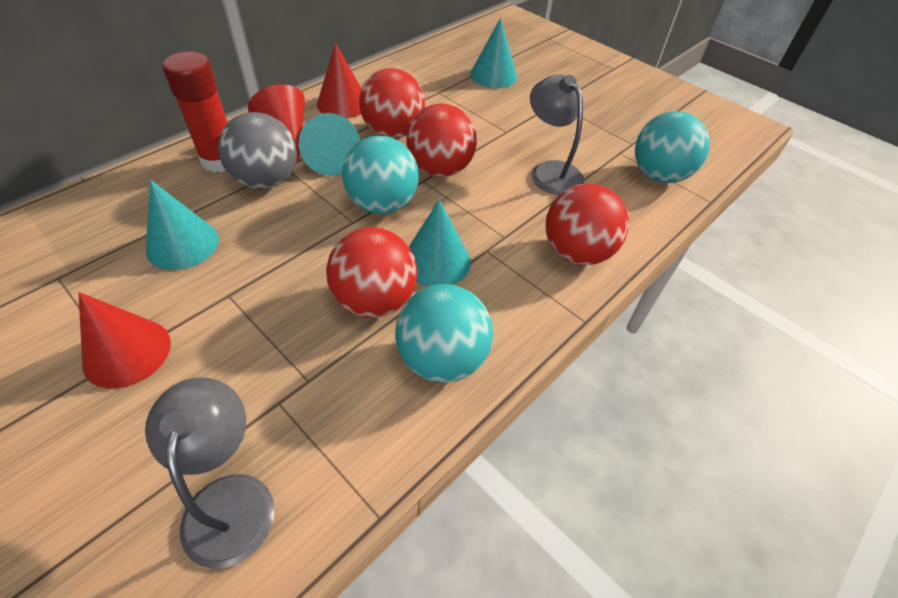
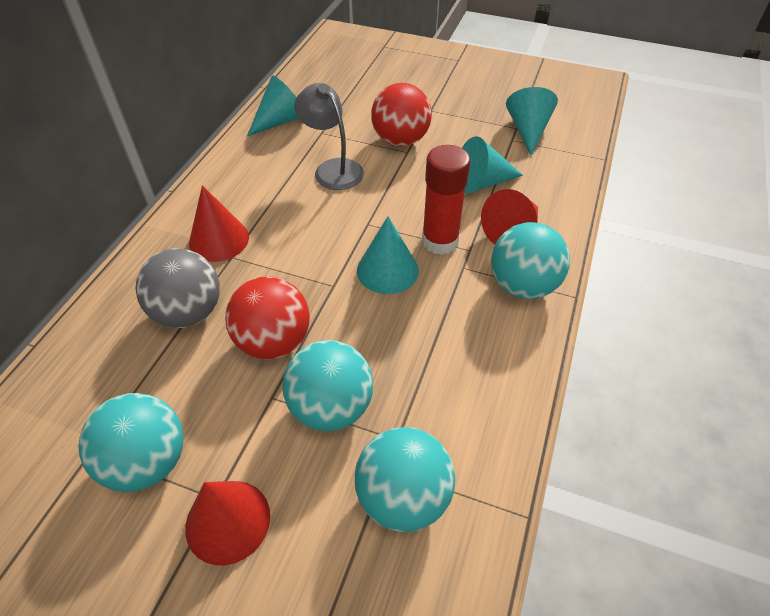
grey lamp: [145,377,275,569] [530,74,584,195] = 2 -> [294,83,364,190] = 1
red ball: [326,227,417,318] [359,68,425,138] [406,104,477,177] [545,184,629,265] = 4 -> [225,277,310,359] [371,83,432,146] = 2
turquoise ball: [342,136,419,214] [395,284,493,383] [635,111,710,183] = 3 -> [78,393,183,492] [282,340,373,431] [355,427,455,532] [491,222,570,299] = 4

